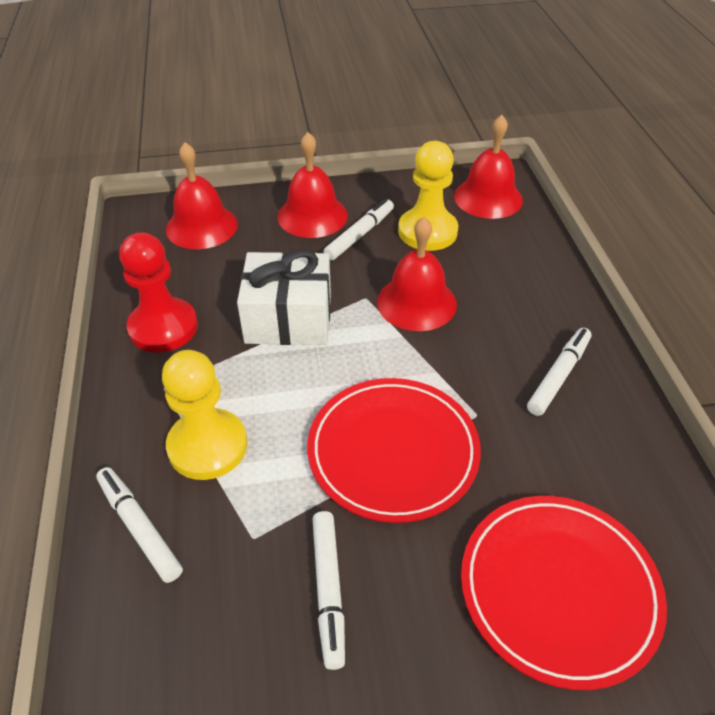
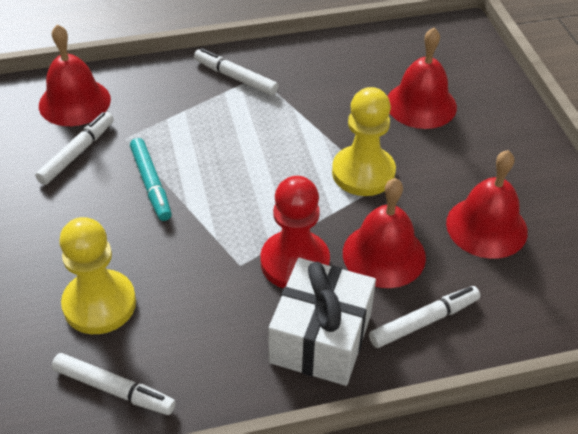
red plate: [307,378,481,523] [461,496,667,690] = 2 -> none = 0
turquoise marker: none = 0 -> [130,138,172,221] = 1

